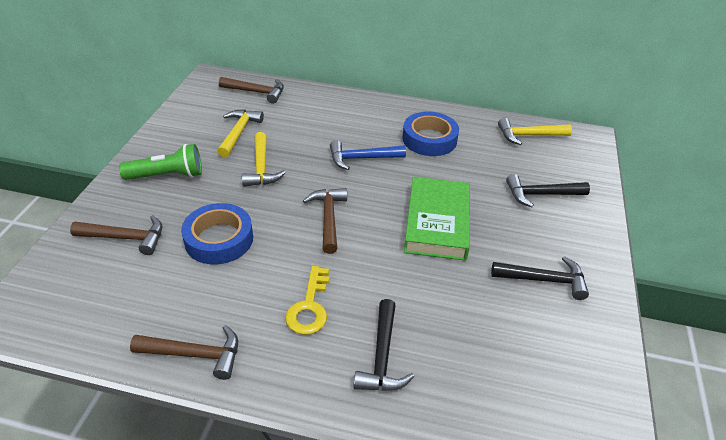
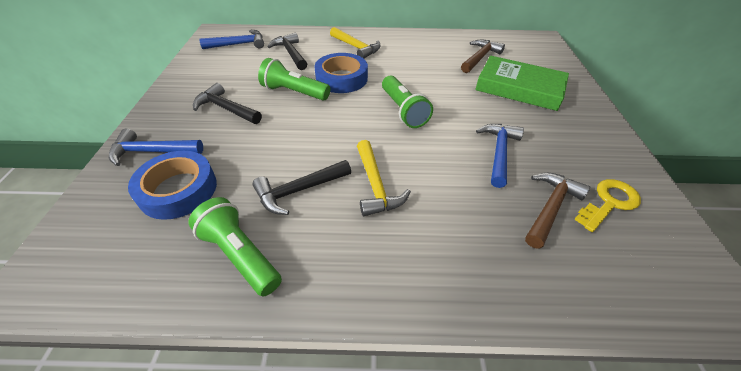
blue hammer: [330,140,406,170] = 1 -> [109,129,203,166] [199,30,264,49] [476,124,524,188] = 3
brown hammer: [70,215,162,255] [130,325,238,380] [219,77,284,104] [303,188,347,254] = 4 -> [461,40,505,73] [525,173,590,249] = 2
green flashlight: [119,144,202,180] = 1 -> [189,197,282,297] [258,58,330,101] [382,76,433,128] = 3
yellow hammer: [217,109,264,158] [242,132,286,187] [498,118,572,145] = 3 -> [330,27,381,59] [357,140,411,216] = 2

